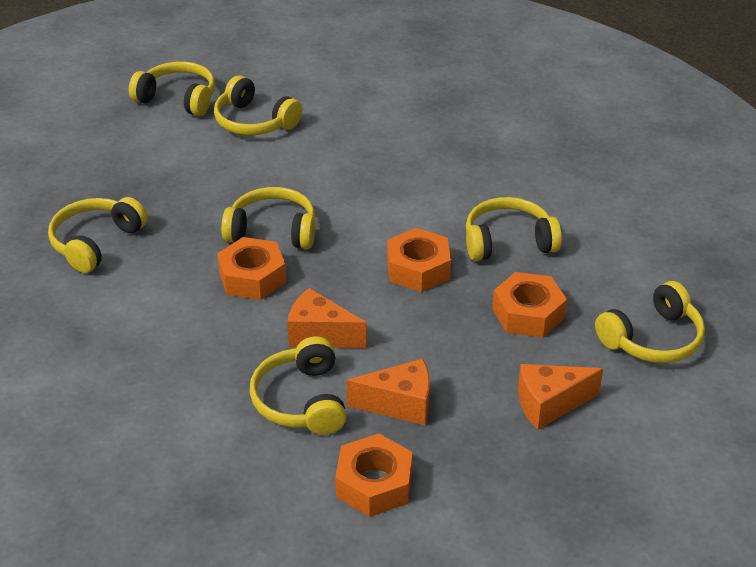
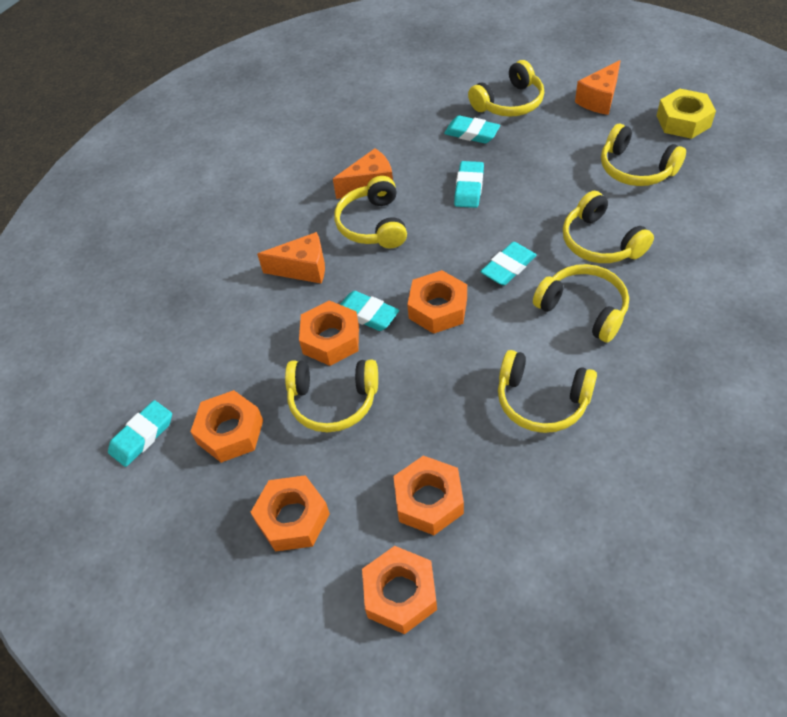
orange nut: [217,237,286,300] [335,434,413,517] [387,228,451,292] [492,272,567,338] = 4 -> [190,390,263,463] [250,475,330,552] [299,301,359,366] [362,546,437,634] [393,456,464,535] [407,270,467,334] = 6
turquoise eraser: none = 0 -> [108,400,172,467] [340,291,399,331] [444,115,500,144] [454,161,484,208] [480,242,537,285] = 5
yellow nut: none = 0 -> [657,89,716,139] = 1

